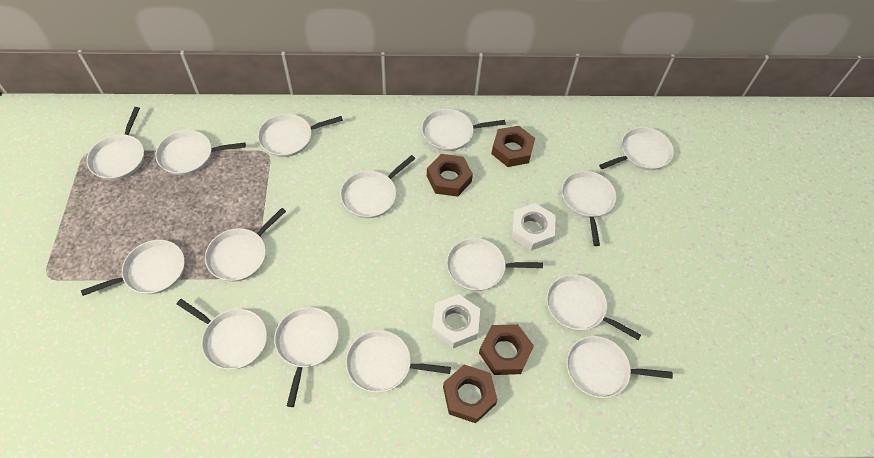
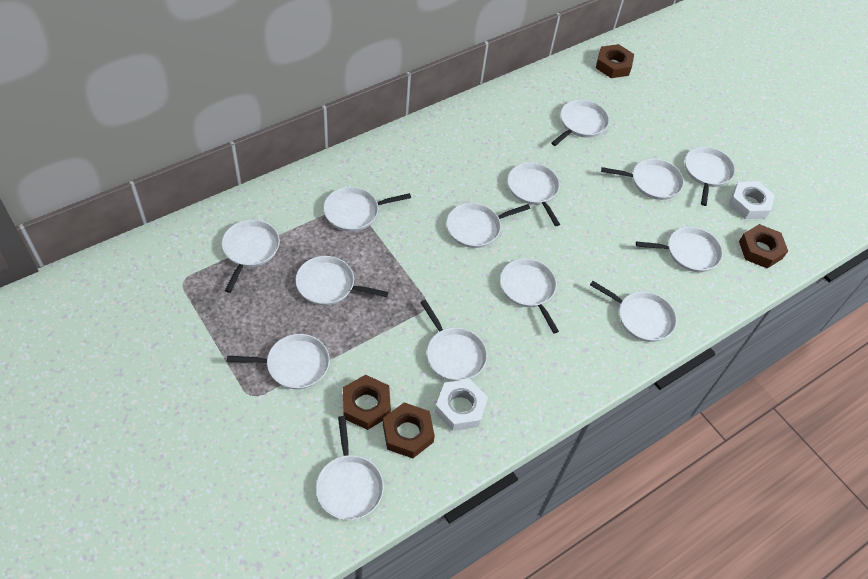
white pan: [81,240,185,296] [87,107,144,180] [155,130,246,175] [177,299,267,370] [205,208,286,282] [258,114,343,157] [274,307,339,407] [340,155,415,218] [346,330,451,393] [422,109,506,151] [447,238,543,291] [546,275,641,340] [562,171,616,246] [567,336,673,398] [599,127,674,170] = 15 -> [222,220,280,293] [227,334,330,389] [296,256,388,306] [316,416,384,520] [323,187,411,232] [420,300,487,381] [446,203,530,248] [500,259,559,334] [508,163,560,226] [551,100,609,146] [590,281,677,342] [601,159,684,200] [636,227,723,272] [685,147,735,206] = 14

